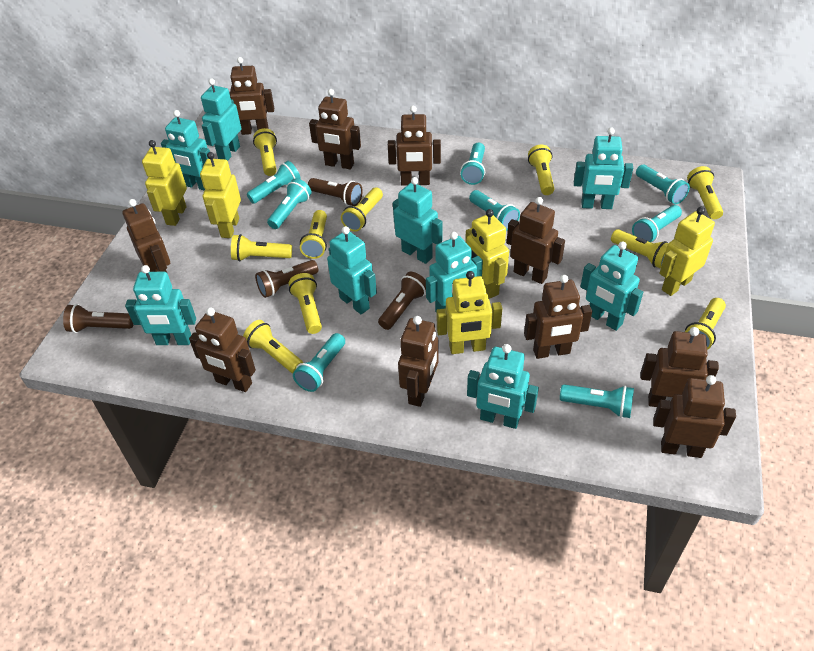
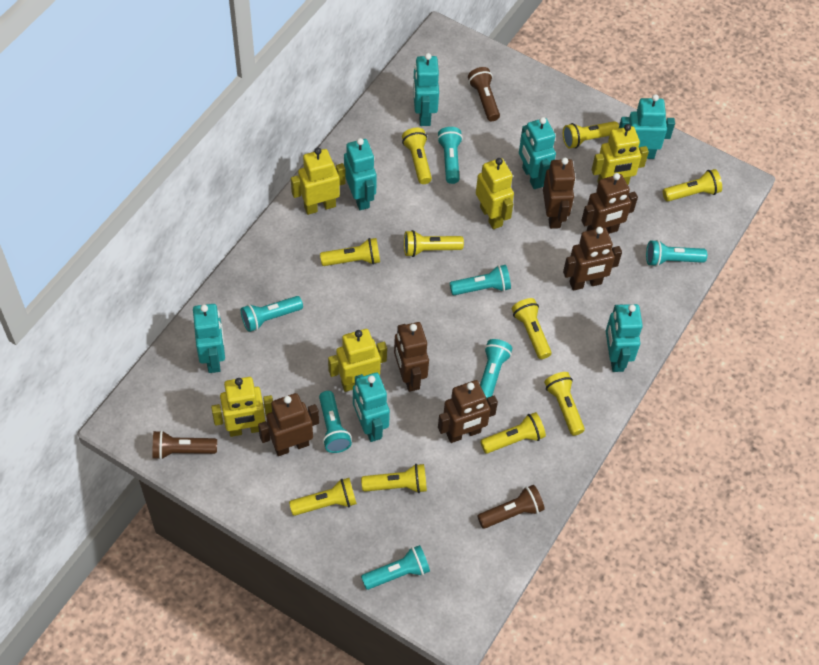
brown flashlight: [63,304,134,333] [255,260,318,298] [308,178,363,206] [378,272,426,330] = 4 -> [152,430,217,460] [468,67,500,121] [477,485,545,529] = 3
brown robot: [122,199,170,274] [189,307,256,392] [229,57,274,135] [309,89,361,169] [388,106,441,186] [398,316,438,407] [507,197,565,284] [524,275,592,359] [640,327,719,407] [653,375,736,458] = 10 -> [258,393,319,456] [394,322,429,392] [438,380,498,443] [543,158,576,229] [563,227,622,291] [581,173,638,234] = 6
turquoise flashlight: [247,161,301,204] [267,178,312,229] [293,333,345,392] [461,142,485,185] [469,190,520,231] [560,384,634,418] [632,205,682,242] [636,165,690,205] = 8 -> [241,296,303,332] [319,391,352,453] [361,545,430,590] [437,127,463,184] [450,265,511,295] [480,339,512,400] [646,240,707,267] = 7
turquoise robot: [125,265,196,345] [161,110,210,191] [201,78,241,161] [327,226,377,314] [393,177,443,264] [426,232,483,313] [467,344,539,429] [574,127,633,209] [580,241,643,331] = 9 -> [193,304,225,373] [344,138,377,210] [353,373,390,442] [413,53,439,126] [519,117,556,189] [606,304,643,372] [619,94,675,159] = 7

